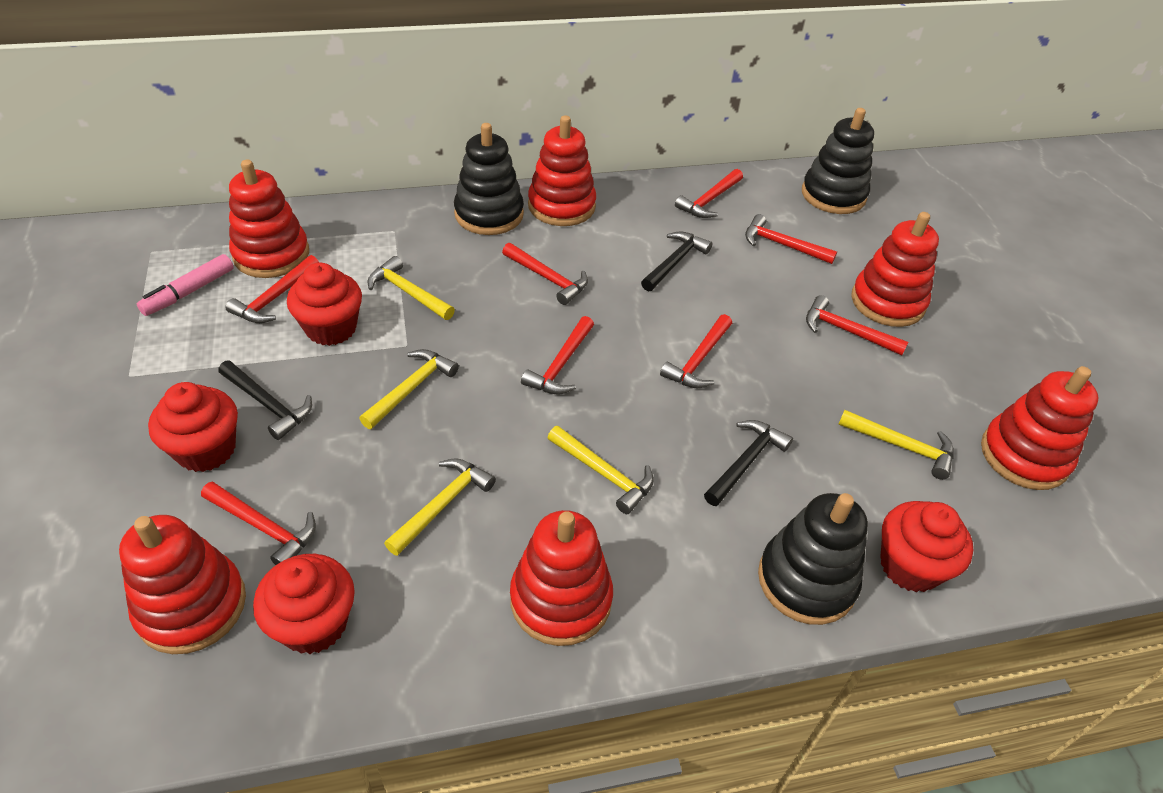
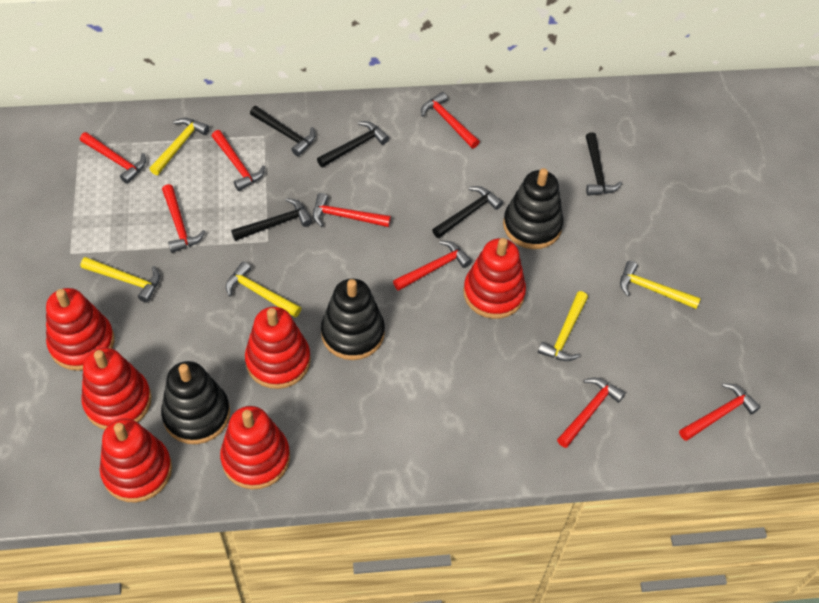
black hammer: [218,361,312,440] [641,231,712,292] [704,420,793,506] = 3 -> [231,198,313,241] [250,106,316,156] [317,121,389,167] [432,186,503,238] [586,133,622,196] = 5
pink marker: [137,254,234,316] = 1 -> none = 0
red cupcake: [148,382,238,472] [253,554,355,654] [287,262,362,346] [880,501,973,592] = 4 -> none = 0

